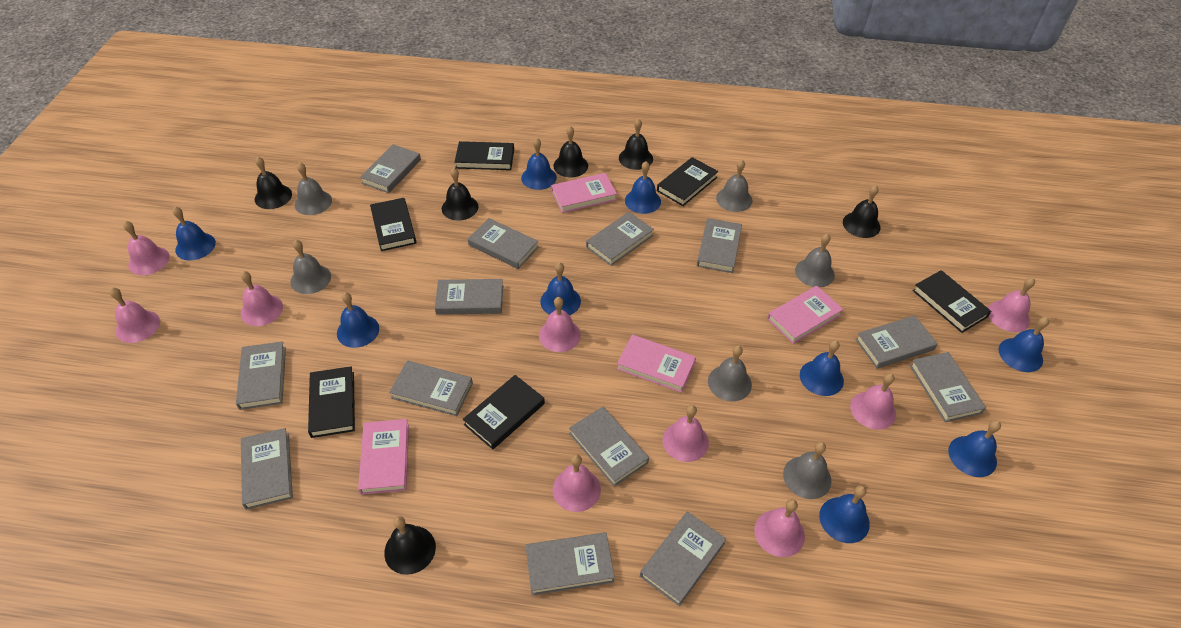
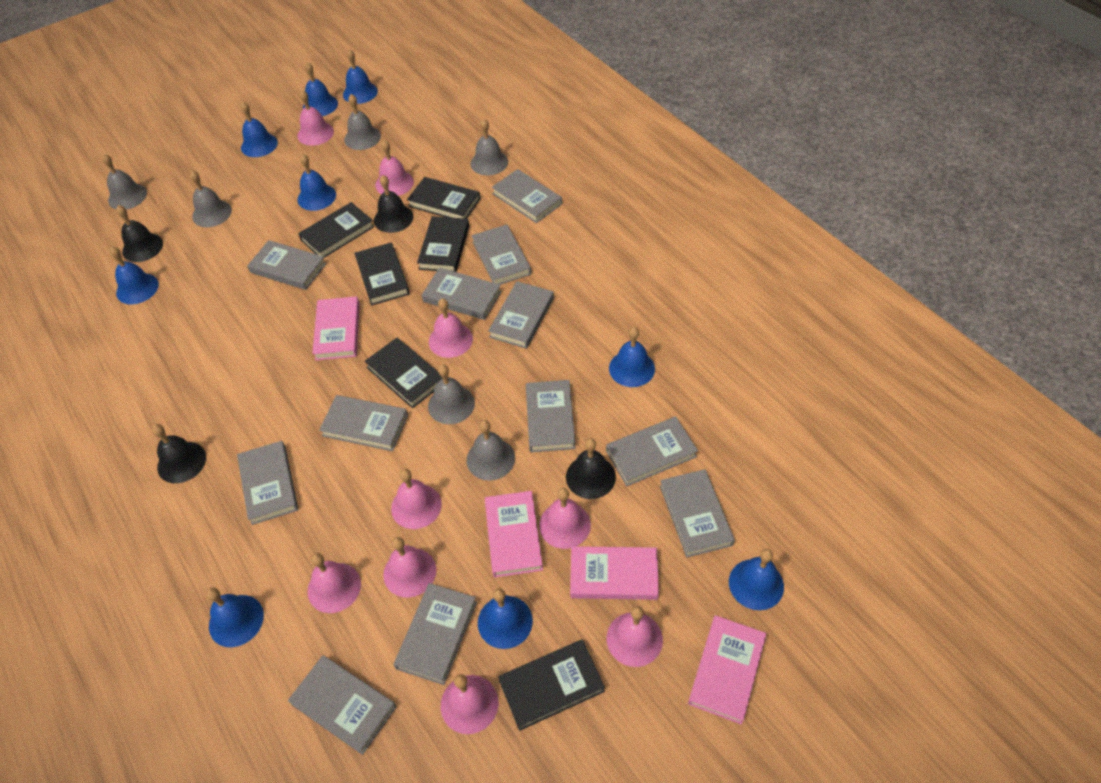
black bell: [255,157,292,209] [384,516,436,575] [442,168,478,220] [553,126,588,177] [619,118,653,170] [843,185,881,238] = 6 -> [116,205,163,262] [152,424,206,483] [374,175,413,233] [566,438,616,499] = 4
grey book: [236,341,286,410] [241,428,293,510] [360,144,421,193] [389,361,473,416] [435,279,503,315] [468,218,539,269] [526,532,615,595] [569,407,649,487] [586,212,654,266] [640,511,726,606] [697,218,742,273] [855,315,938,369] [910,352,986,422] = 13 -> [237,441,298,525] [247,240,326,290] [288,655,396,755] [319,395,408,451] [393,583,477,685] [422,268,501,320] [472,224,531,285] [488,281,554,349] [492,169,562,223] [526,380,576,452] [606,416,698,486] [660,469,735,557] = 12

